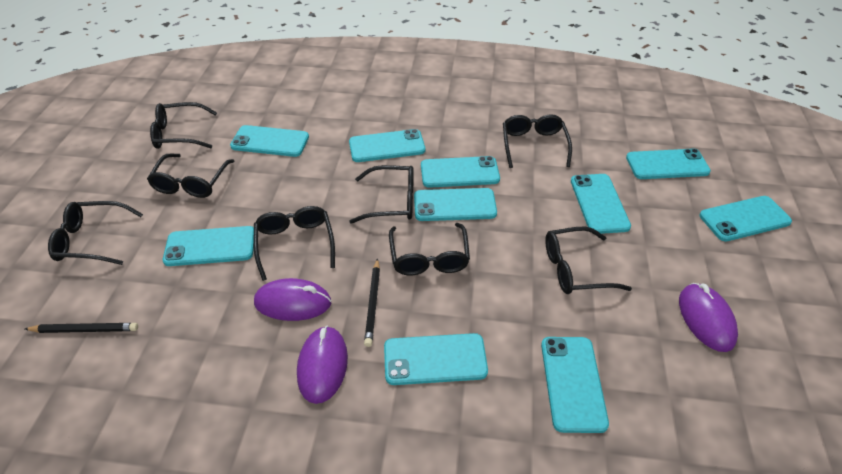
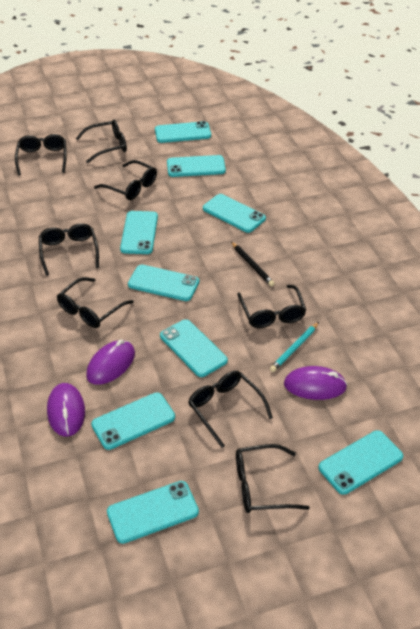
black pencil: [25,323,138,333] [364,258,380,347] = 2 -> [231,242,275,286] = 1
turquoise pencil: none = 0 -> [270,322,319,372] = 1
turquoise phone: [163,226,254,266] [230,125,309,157] [349,129,425,162] [384,333,488,385] [414,188,497,221] [421,156,500,188] [541,337,609,433] [571,174,631,234] [626,149,711,179] [699,196,792,242] = 10 -> [91,392,175,450] [107,481,199,544] [120,211,158,254] [128,264,199,301] [155,121,211,143] [160,319,228,377] [167,155,226,177] [203,194,266,233] [318,430,403,495] = 9

